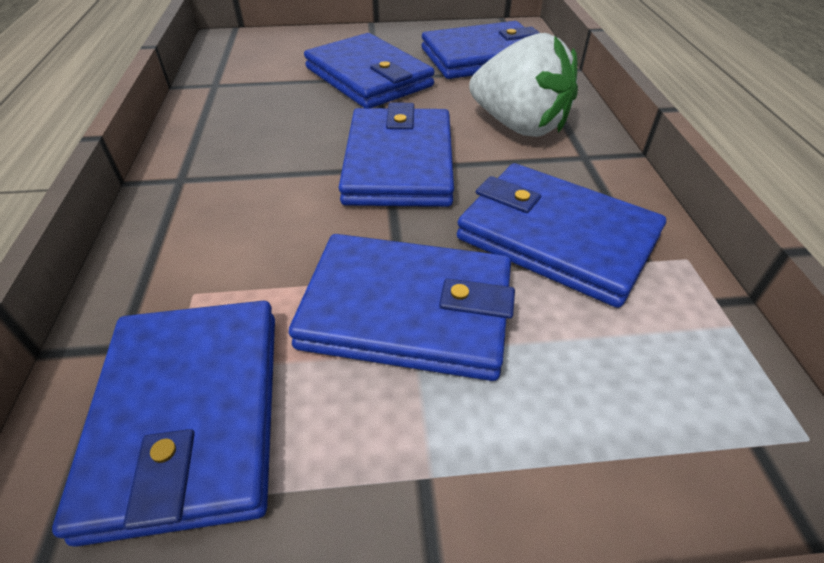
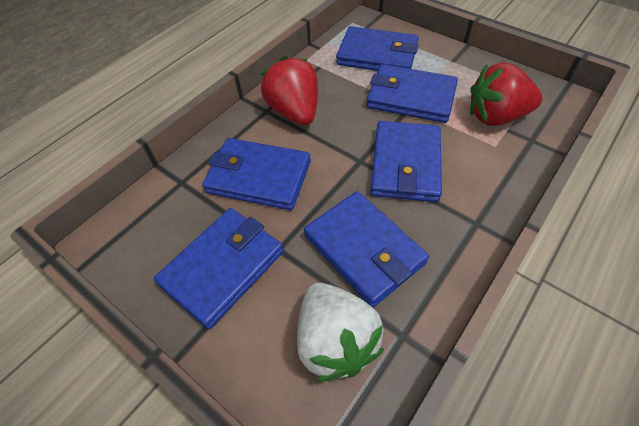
red strawberry: none = 0 -> [261,56,318,125] [470,62,542,126] = 2

